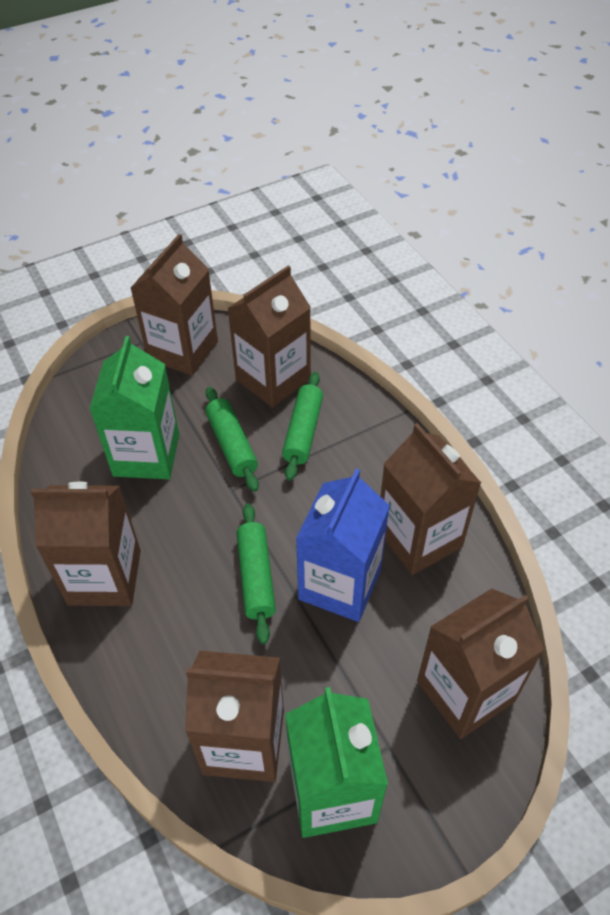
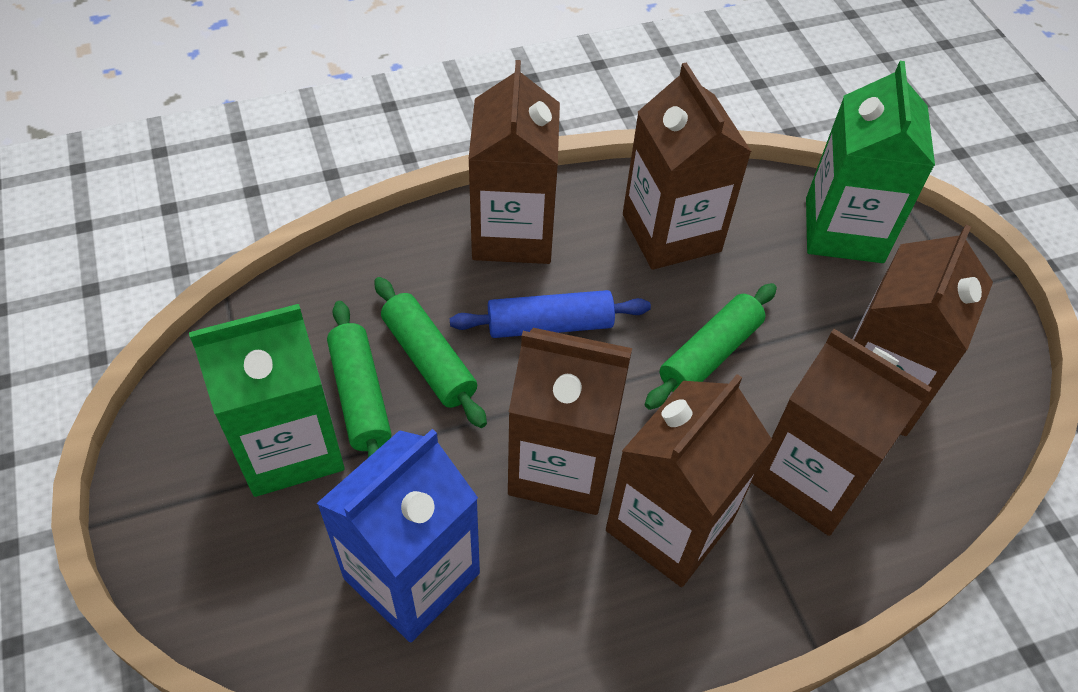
blue rolling pin: none = 0 -> [450,290,651,338] = 1

